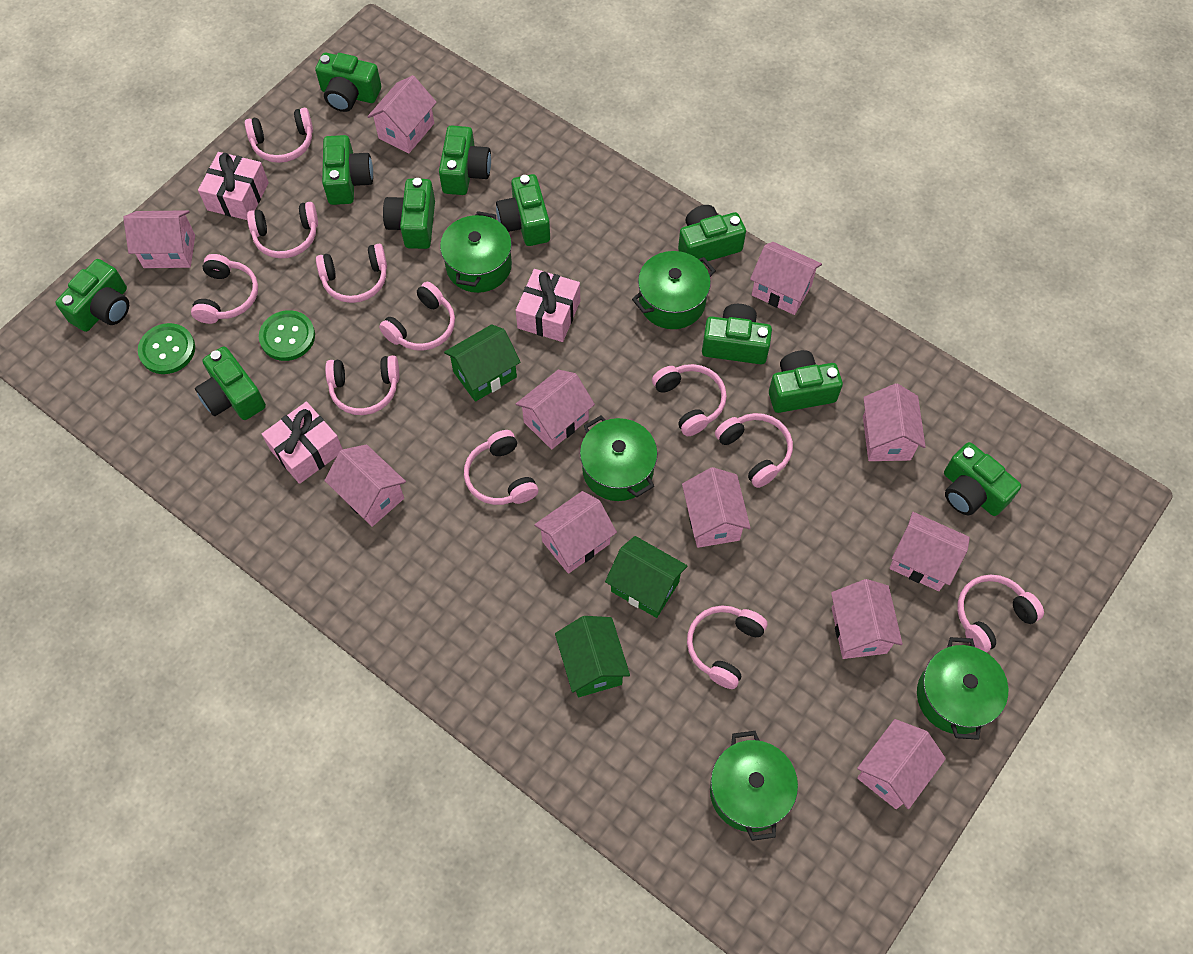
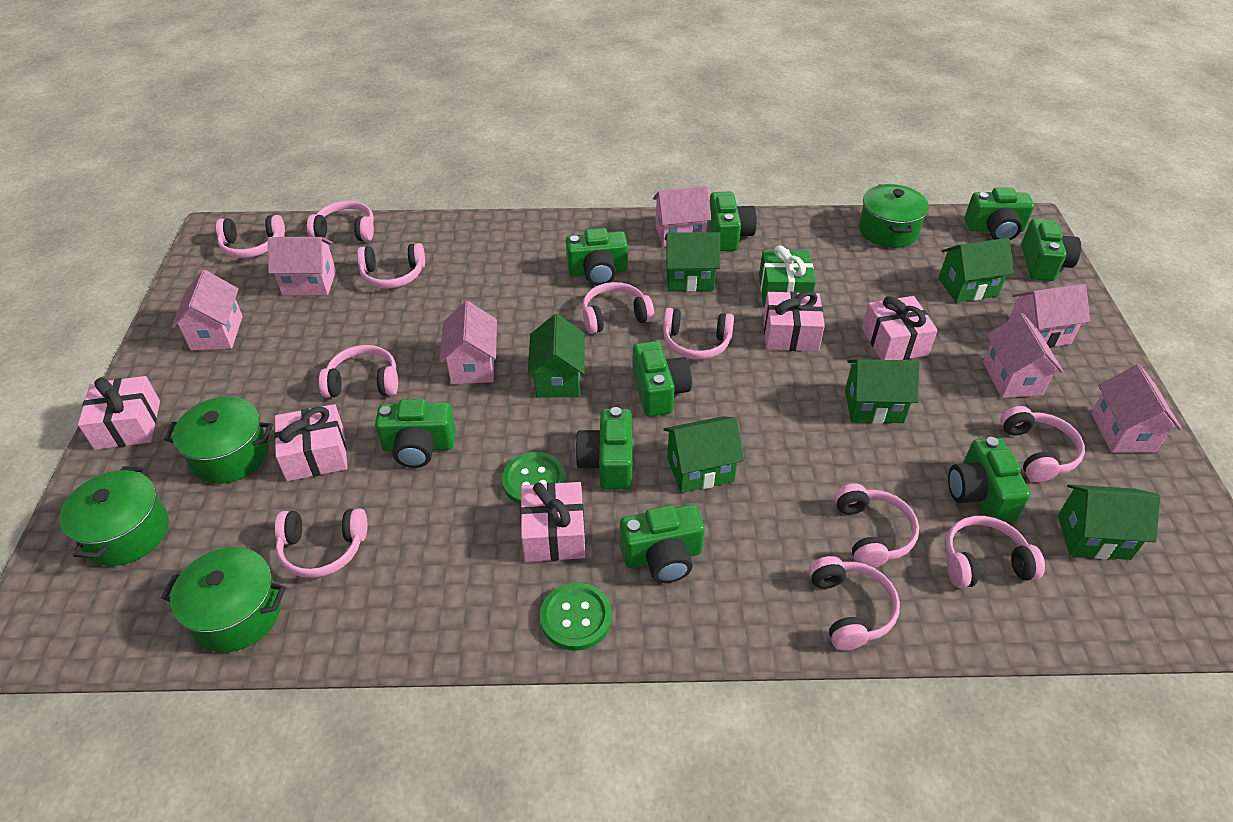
green camera: [56,259,129,332] [195,347,266,420] [315,53,381,112] [322,135,373,205] [383,178,435,249] [439,125,491,195] [496,174,550,246] [678,205,746,263] [702,304,772,364] [769,350,843,413] [944,442,1021,516] = 11 -> [375,399,456,468] [566,228,628,286] [575,407,632,490] [620,504,705,583] [632,341,692,417] [709,192,757,251] [948,437,1031,522] [965,187,1034,240] [1021,218,1081,281] = 9
green gift: none = 0 -> [759,246,816,307] = 1
green house: [444,324,521,402] [555,616,630,697] [605,536,687,618] = 3 -> [528,314,585,398] [664,416,744,493] [665,232,720,291] [845,359,919,424] [938,238,1014,303] [1058,484,1160,560] = 6
green pot: [440,211,512,293] [580,416,658,501] [632,251,716,329] [710,731,798,841] [917,637,1008,740] = 5 -> [59,466,169,566] [161,547,286,652] [164,396,273,484] [859,184,929,248] = 4
pink gift: [198,152,269,220] [262,402,343,484] [516,269,580,342] = 3 -> [78,376,160,450] [274,404,347,481] [520,482,585,562] [763,291,825,352] [862,296,938,360] = 5
pink house: [123,210,195,268] [324,444,406,527] [367,75,437,153] [516,370,595,449] [534,491,617,574] [682,467,751,548] [750,242,822,315] [831,579,903,659] [857,719,946,809] [863,383,926,461] [889,512,970,591] = 11 -> [171,270,243,351] [268,237,336,295] [440,301,497,384] [653,186,712,247] [983,313,1063,398] [1008,284,1090,348] [1091,365,1182,453] = 7

